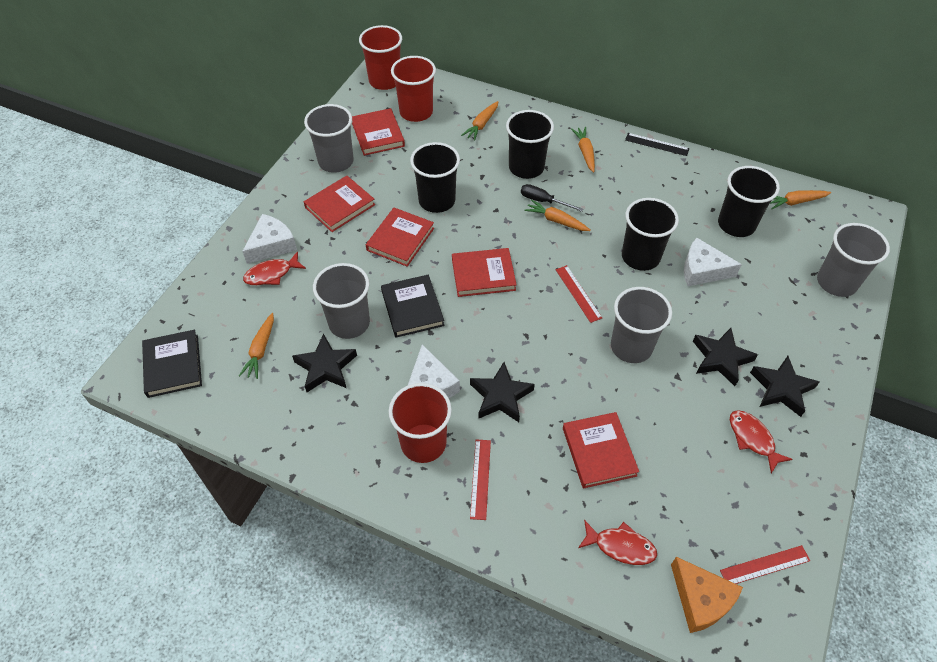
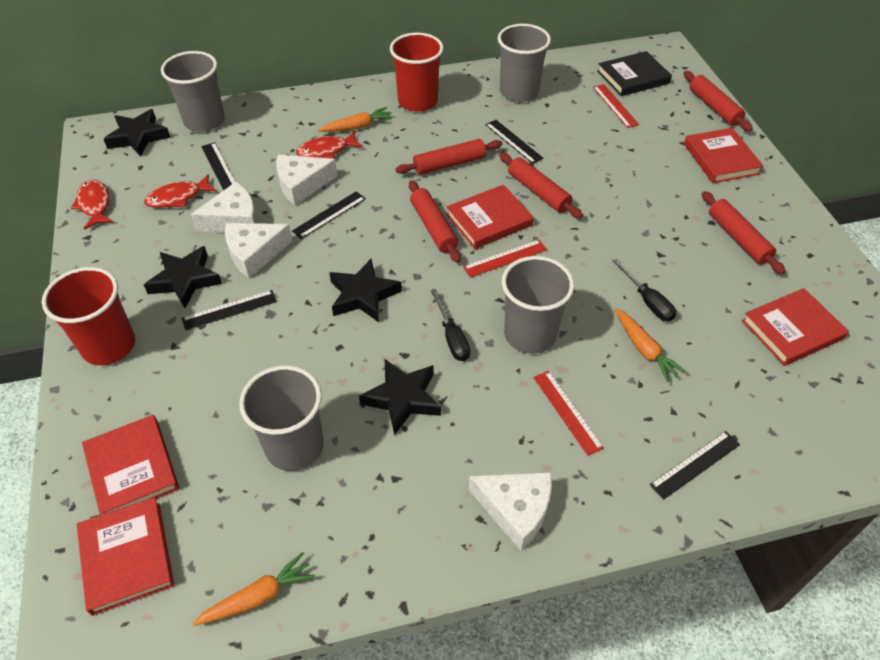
black book: [142,330,202,398] [381,275,444,337] = 2 -> [597,51,672,96] = 1
black cup: [410,142,460,213] [506,110,554,179] [622,198,679,271] [718,166,780,237] = 4 -> none = 0
black ruler: [625,133,690,156] = 1 -> [182,290,277,330] [201,142,235,191] [292,191,366,239] [485,120,544,164] [650,431,740,500] = 5
black screwdriver: [521,184,583,212] = 1 -> [431,289,470,361] [613,259,676,322] = 2
orange carrot: [239,313,274,379] [461,101,498,141] [524,200,590,231] [571,127,595,173] [770,190,831,209] = 5 -> [192,552,315,626] [318,107,393,132] [615,308,686,382] = 3
orange cheese: [671,557,743,633] = 1 -> none = 0
red cup: [359,25,402,90] [389,383,452,463] [391,56,436,122] = 3 -> [42,267,135,365] [390,33,443,112] = 2
red rolling pin: none = 0 -> [395,139,502,175] [409,181,461,263] [499,153,583,219] [683,71,753,132] [702,191,786,274] = 5
white cheese: [242,214,297,264] [408,344,460,398] [684,238,742,286] = 3 -> [190,181,258,233] [225,223,293,278] [276,155,337,206] [469,472,552,551] = 4

